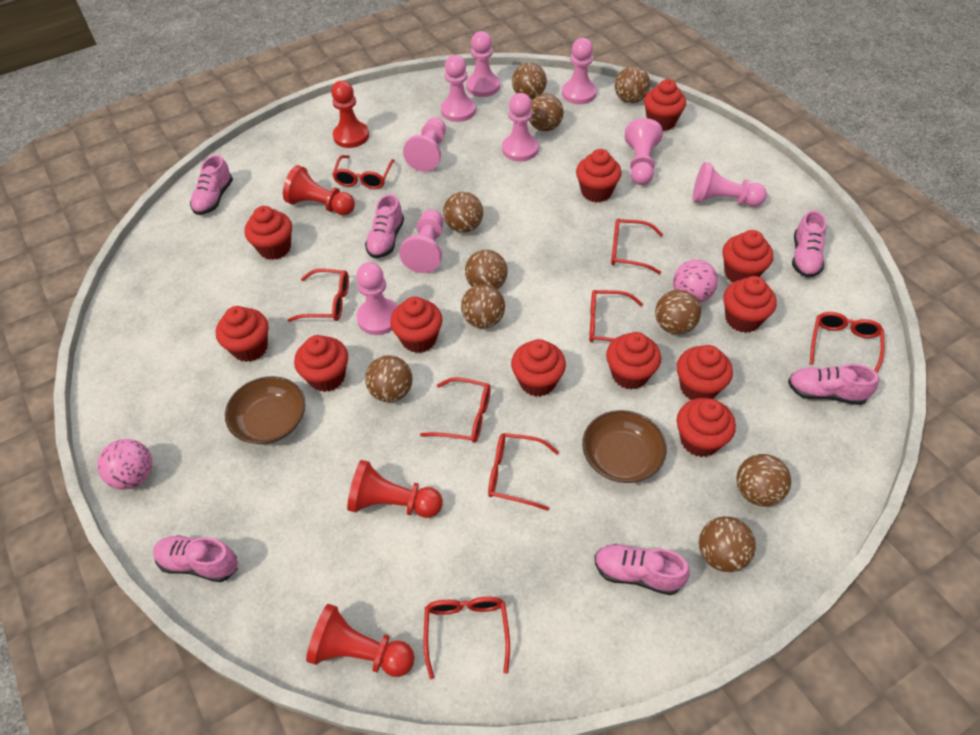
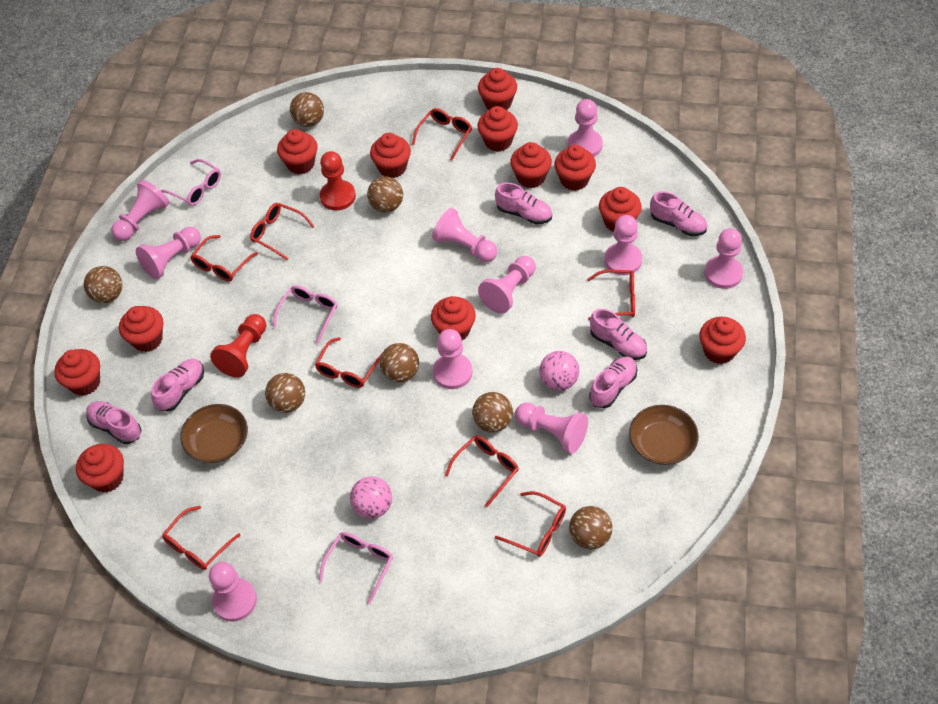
brown ball: [365,355,413,402] [443,192,483,233] [461,284,505,328] [465,250,508,289] [512,63,547,99] [529,94,564,131] [615,66,650,103] [655,290,701,335] [699,516,756,572] [736,454,791,506] = 10 -> [84,266,122,303] [265,373,305,413] [290,92,324,127] [367,176,403,213] [380,343,419,382] [472,392,513,433] [569,506,613,550] = 7
pink glasses: none = 0 -> [161,159,221,206] [273,285,337,344] [319,532,393,604] = 3
pink pawn: [356,262,398,335] [399,210,443,273] [403,117,446,172] [441,55,476,122] [466,31,500,97] [502,93,539,162] [562,38,597,104] [625,118,663,185] [692,162,767,207] = 9 -> [111,180,170,241] [136,227,201,279] [209,562,257,622] [432,208,497,262] [433,329,473,389] [478,256,536,314] [515,403,588,454] [568,99,603,157] [605,215,642,275] [704,228,743,289] = 10
red pawn: [283,165,355,215] [306,604,415,677] [331,81,369,148] [347,460,443,518] = 4 -> [210,314,266,378] [320,151,356,211] = 2

